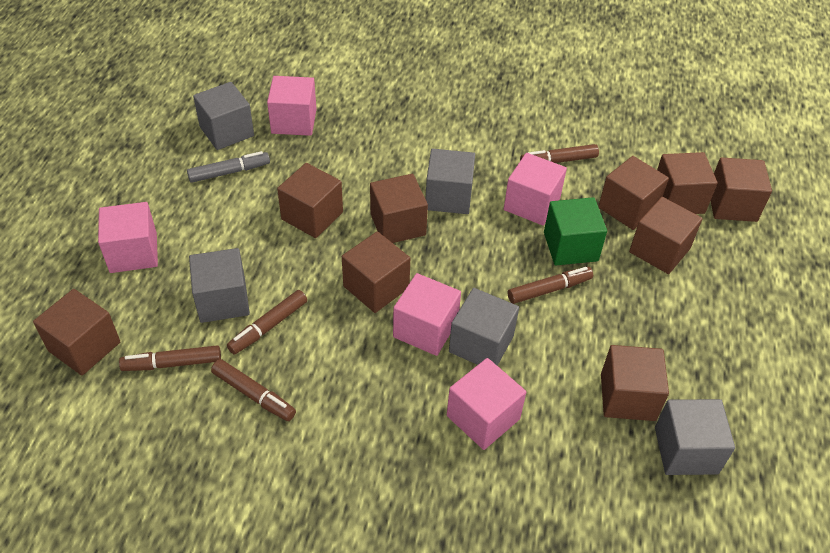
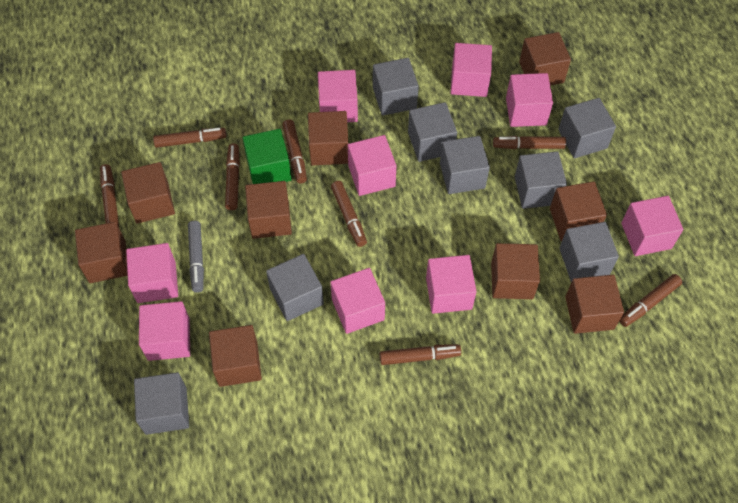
brown marker: [119,345,221,371] [211,359,296,421] [227,290,307,355] [508,267,593,304] [520,144,599,163] = 5 -> [100,164,119,227] [153,128,227,148] [225,144,240,210] [282,120,307,184] [331,181,367,247] [380,344,461,365] [493,136,566,149] [619,274,682,327] = 8
grey cube: [189,248,250,323] [193,82,254,150] [426,149,475,214] [449,288,519,366] [655,399,735,475] = 5 -> [134,372,189,435] [266,254,324,321] [373,58,419,116] [408,102,457,162] [440,136,490,194] [515,151,567,209] [558,98,616,158] [559,222,619,282] = 8
pink cube: [98,202,158,273] [267,76,316,136] [393,273,461,356] [447,358,526,450] [504,153,567,225] = 5 -> [126,243,178,303] [139,301,190,361] [318,70,358,122] [330,268,385,334] [348,135,397,196] [426,255,477,314] [451,43,492,97] [506,73,553,127] [621,196,683,256] = 9

